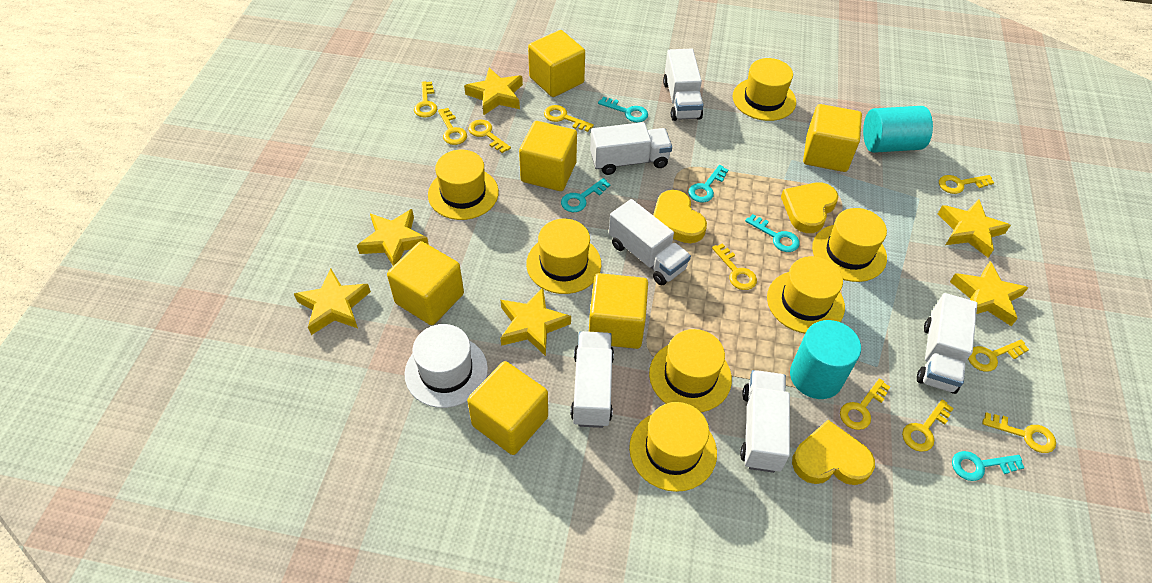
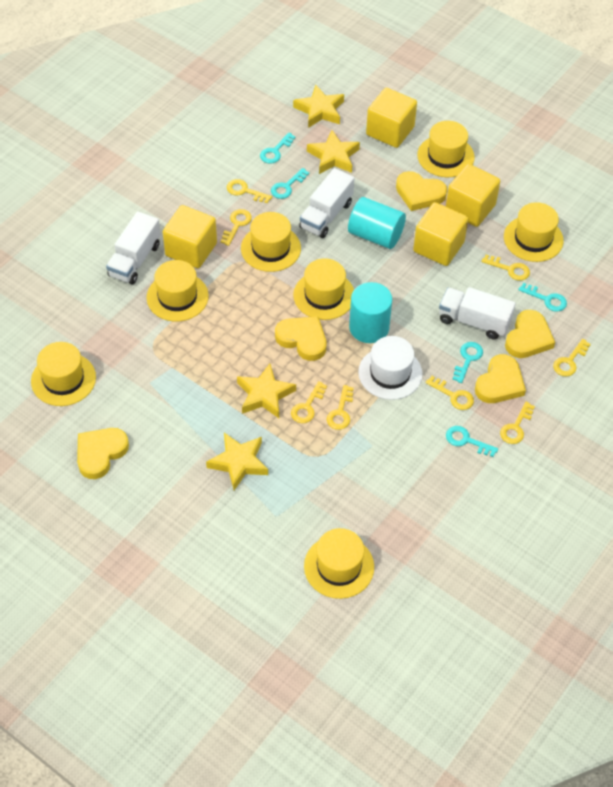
white truck: [570,331,614,428] [590,122,672,175] [609,199,691,286] [663,49,703,121] [740,370,790,473] [917,293,977,394] = 6 -> [106,211,161,285] [299,168,354,238] [439,287,516,340] = 3
yellow cube: [387,241,464,325] [467,361,548,455] [519,121,577,191] [528,30,585,97] [589,273,648,349] [803,104,862,172] = 6 -> [163,205,217,268] [366,88,417,148] [413,202,468,266] [446,164,500,227] = 4
yellow heart: [653,190,707,243] [781,182,838,233] [792,420,875,485] = 3 -> [77,428,129,479] [275,316,326,361] [396,171,447,211] [475,354,526,403] [505,310,555,358] = 5
yellow key: [414,81,437,117] [438,108,467,145] [468,120,511,153] [544,105,594,132] [712,243,757,290] [840,378,890,430] [902,399,954,452] [939,175,994,194] [968,340,1029,372] [982,412,1056,453] = 10 -> [220,209,252,246] [227,179,272,203] [291,381,327,423] [327,385,354,430] [426,376,474,410] [482,255,530,281] [500,402,535,444] [553,339,591,376] = 8
yellow star: [294,269,371,335] [357,209,429,266] [464,68,523,115] [501,288,571,356] [938,199,1011,258] [950,261,1029,326] = 6 -> [206,433,268,490] [237,364,296,418] [293,85,344,128] [307,130,360,174] = 4

